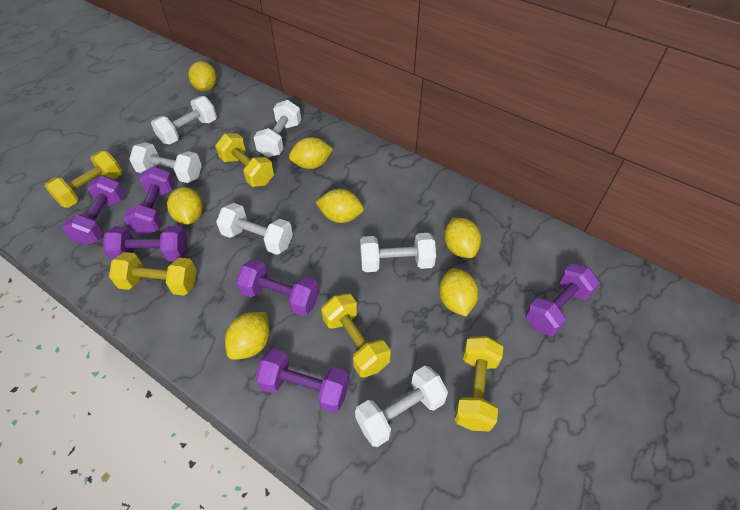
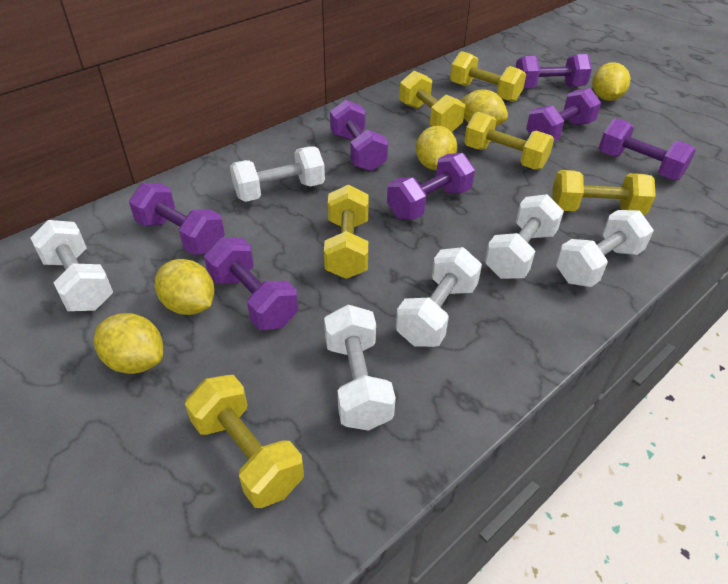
purple dumbbell: [62,175,125,245] [103,226,187,261] [123,166,175,235] [236,259,319,316] [255,349,349,413] [525,263,600,336] = 6 -> [129,183,225,255] [204,237,298,330] [330,100,388,171] [387,153,475,220] [515,54,592,89] [526,88,601,141] [599,118,696,181] = 7
yellow dumbbell: [45,151,122,208] [109,252,197,295] [215,133,274,187] [321,294,391,378] [455,336,503,432] = 5 -> [185,375,304,508] [324,185,369,279] [399,71,465,132] [450,51,526,102] [464,112,554,170] [552,170,656,215] = 6
yellow lemon: [167,187,203,225] [188,61,217,91] [225,312,270,360] [289,137,333,169] [316,189,364,223] [439,268,479,316] [444,218,481,258] = 7 -> [94,313,163,374] [155,259,215,315] [416,126,457,170] [460,89,508,127] [592,62,630,101] = 5

